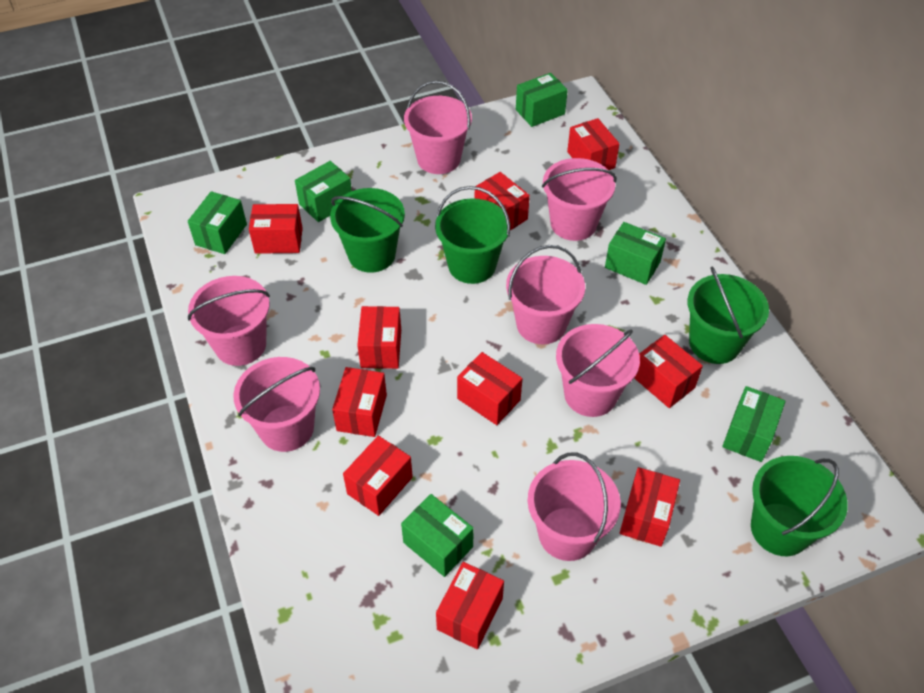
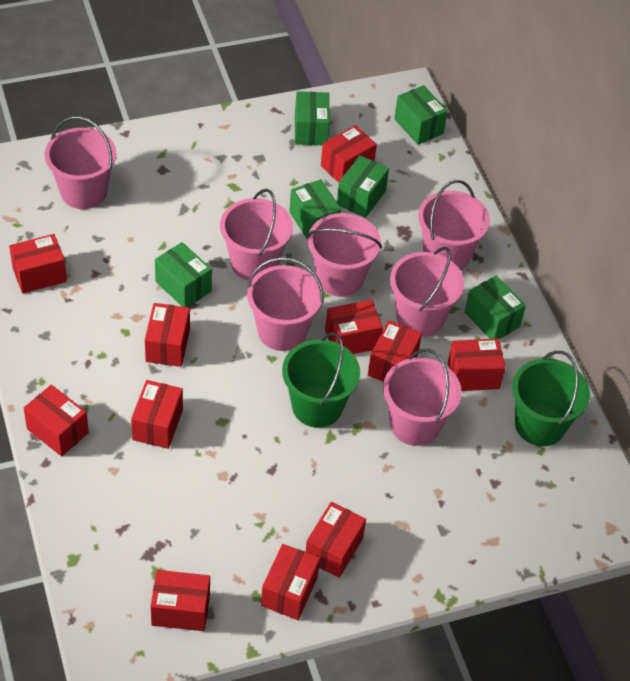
green bucket: [330,188,405,273] [435,186,510,284] [688,267,769,364] [751,456,848,556] = 4 -> [282,332,360,428] [512,351,590,446] = 2
red box: [249,204,303,254] [332,367,387,437] [343,435,413,516] [357,306,401,369] [436,562,504,649] [457,352,523,425] [475,172,530,230] [567,118,620,170] [620,467,680,547] [634,335,703,408] = 10 -> [9,234,67,294] [24,385,89,456] [131,380,183,449] [145,303,190,367] [150,570,210,631] [261,544,320,620] [305,502,366,578] [321,125,377,183] [325,300,383,354] [368,320,422,382] [448,338,506,391] = 11

